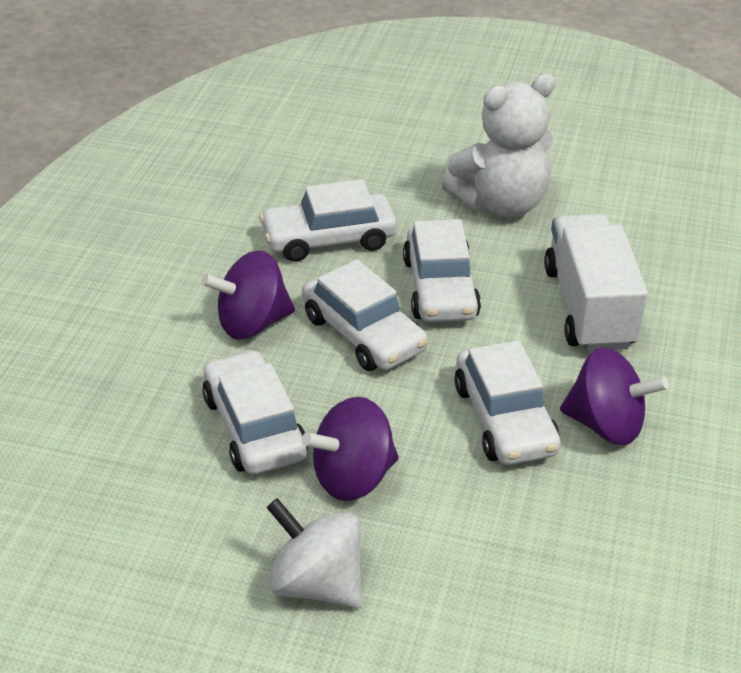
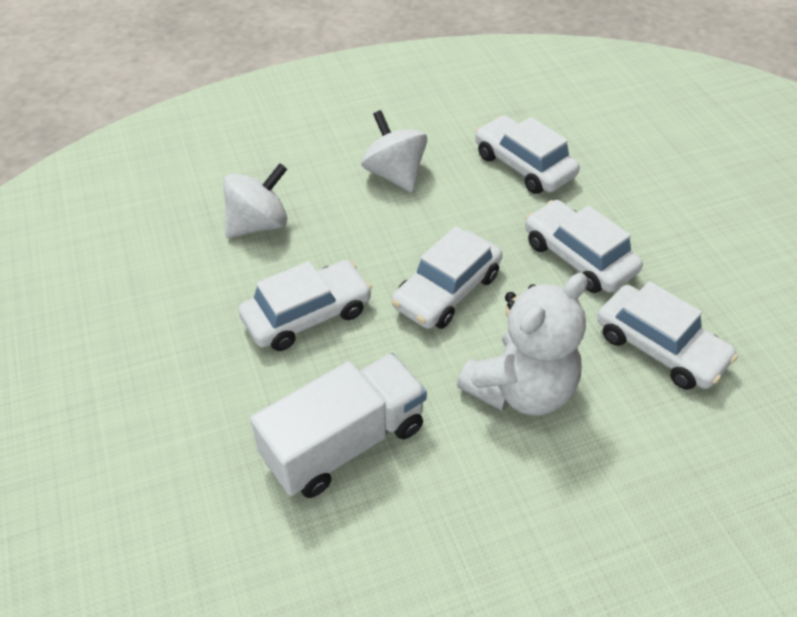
purple spinning top: [201,250,295,339] [302,397,399,501] [560,347,669,445] = 3 -> none = 0
white spinning top: [266,498,362,609] = 1 -> [223,163,287,238] [361,110,427,193] = 2

